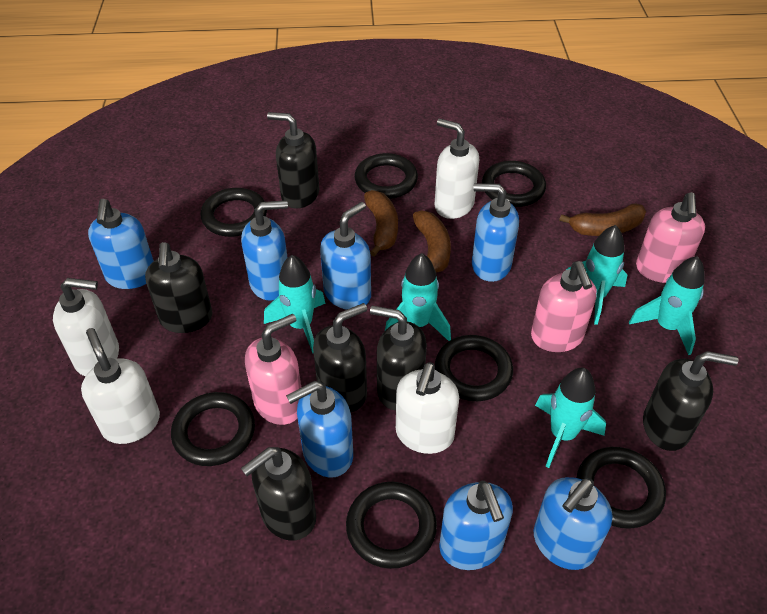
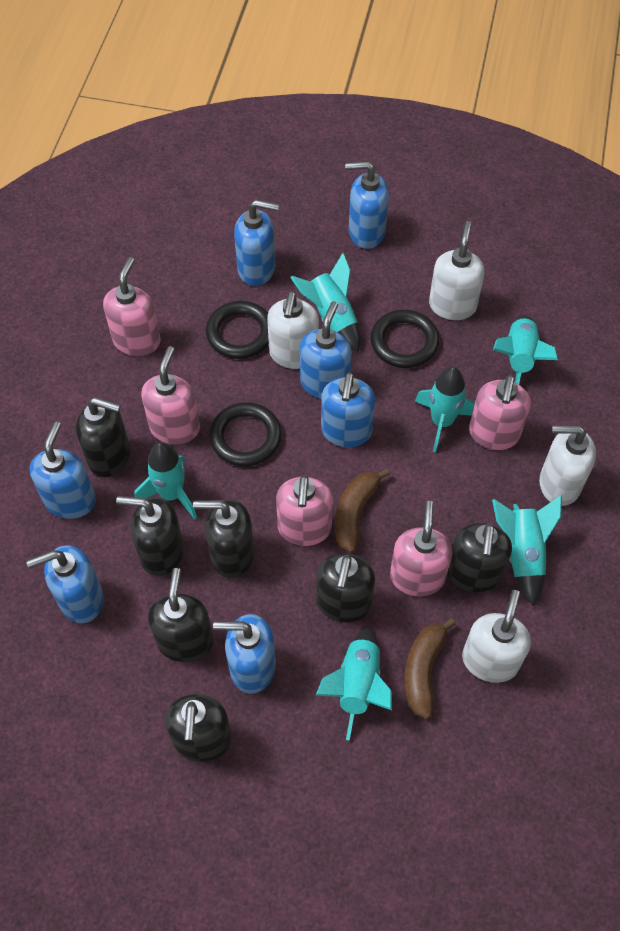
black ring: [171,392,255,466] [200,188,267,237] [346,482,437,569] [355,153,418,199] [435,335,513,401] [482,161,546,207] [577,447,666,529] = 7 -> [206,301,269,359] [209,402,282,466] [371,309,439,368] = 3
black soap dispenser: [145,242,213,333] [241,447,316,541] [267,112,319,209] [313,303,367,412] [370,306,427,410] [643,351,738,451] = 6 -> [76,397,130,477] [116,496,184,576] [148,568,213,662] [164,694,232,762] [193,499,254,578] [316,553,375,623] [448,523,512,592] = 7
brown banana: [364,190,398,257] [413,210,451,273] [559,203,646,236] = 3 -> [335,468,390,553] [404,618,455,719] = 2
pink soap dispenser: [245,314,301,425] [531,261,597,352] [636,192,705,283] = 3 -> [103,257,161,356] [141,346,200,445] [276,475,333,546] [390,501,453,596] [469,375,531,450] = 5
turquoise rocket: [264,255,326,353] [385,253,451,341] [535,368,606,468] [567,225,628,325] [629,256,705,355] = 5 -> [135,442,197,519] [290,253,361,352] [316,627,392,741] [415,367,475,453] [492,495,562,606] [493,315,558,384] = 6

